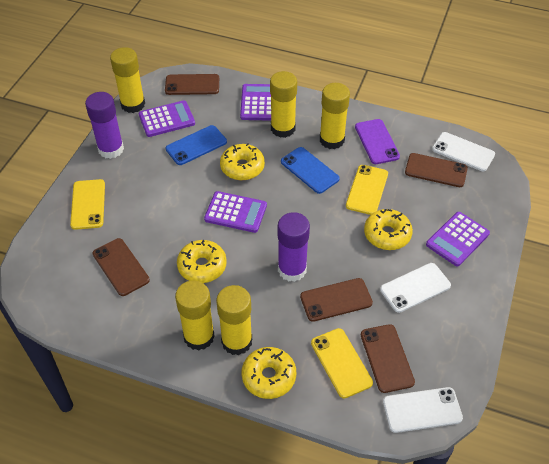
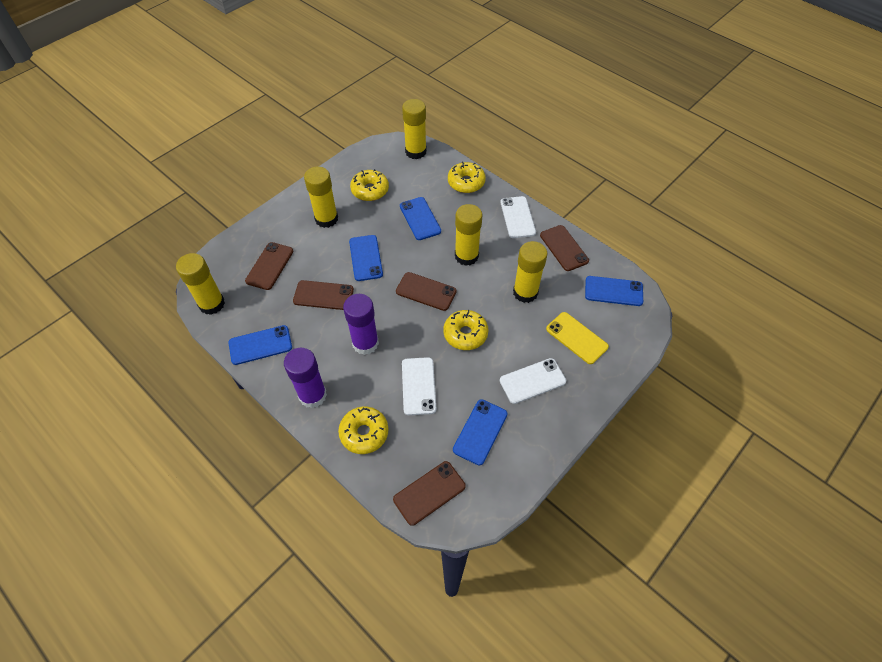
blue phone: [166,125,227,165] [281,147,340,194] = 2 -> [229,325,292,365] [349,235,383,281] [400,197,441,240] [453,399,508,465] [585,276,643,306] = 5
purple calculator: [139,100,195,137] [204,191,267,233] [240,84,271,121] [426,212,490,267] = 4 -> none = 0
purple phone: [355,119,400,164] = 1 -> none = 0
yellow phone: [70,179,105,230] [311,328,373,399] [346,165,388,215] = 3 -> [546,312,609,364] = 1

